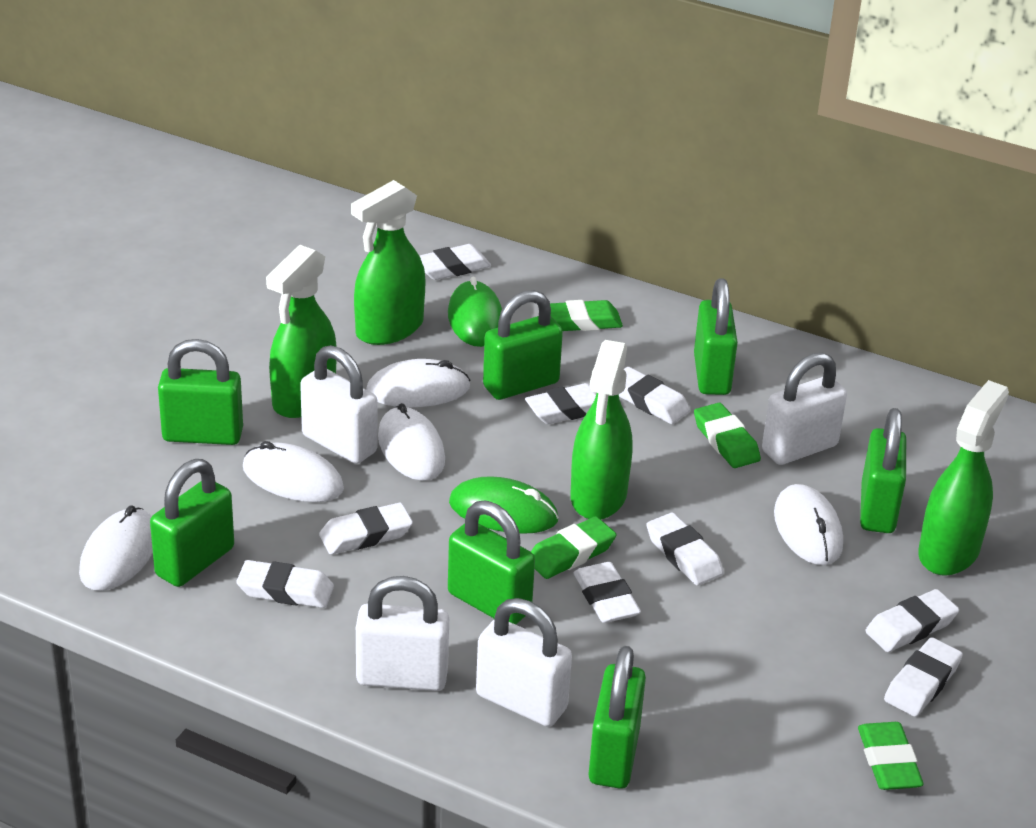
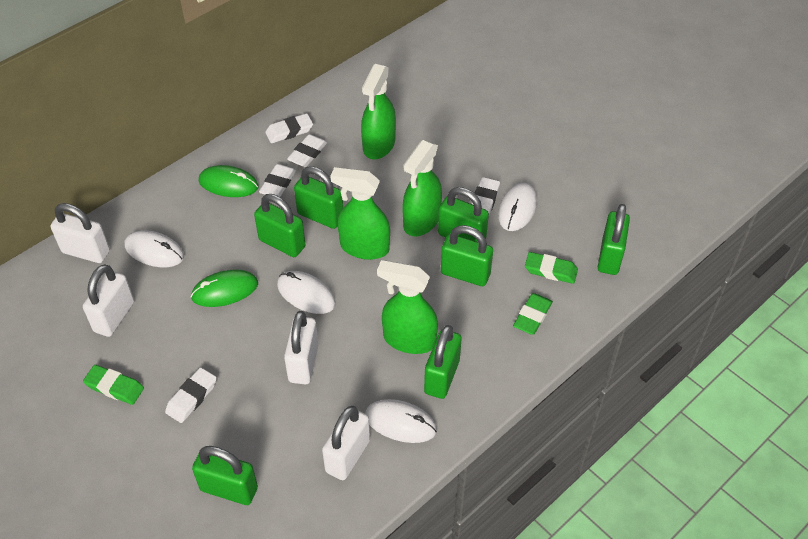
green eraser: [531,516,616,579] [550,300,623,331] [694,403,761,468] [858,722,924,790] = 4 -> [83,365,144,405] [513,293,553,335] [525,252,578,284] = 3
white eraser: [236,560,334,608] [319,503,413,554] [419,244,491,280] [525,383,596,424] [573,562,641,623] [619,367,690,424] [646,513,724,585] [865,589,959,652] [884,637,963,717] = 9 -> [165,367,217,423] [259,164,296,197] [265,113,313,143] [287,134,328,167] [471,177,500,217] = 5
white mouse: [79,505,153,591] [243,441,344,502] [366,359,471,407] [378,403,445,481] [774,484,843,565] = 5 -> [125,230,184,267] [277,271,335,314] [365,399,437,443] [498,183,537,231] = 4

